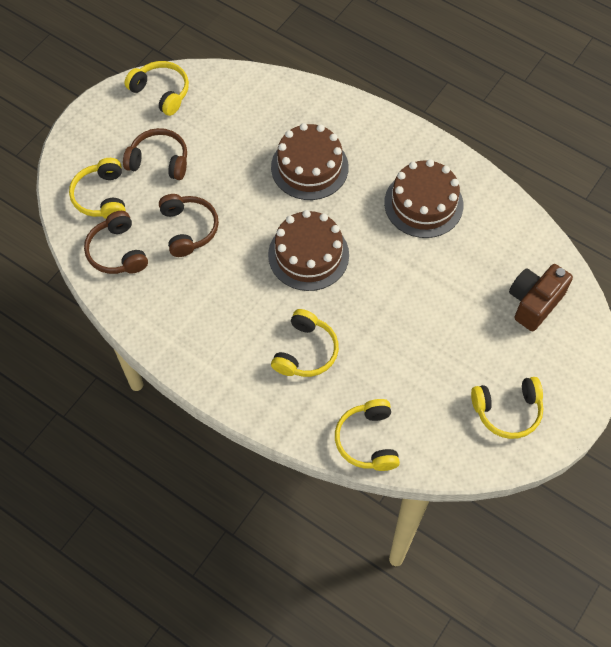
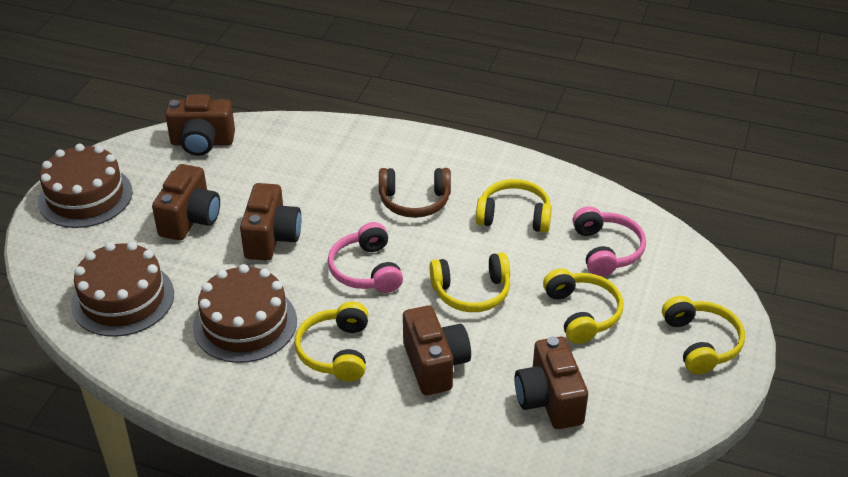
brown camera: [509,264,573,331] = 1 -> [152,164,220,241] [165,95,235,156] [240,183,301,261] [403,305,471,395] [515,336,588,429] = 5
brown headphones: [84,211,148,274] [123,128,187,180] [159,194,219,257] = 3 -> [379,168,451,218] = 1
pink headphones: none = 0 -> [328,222,403,293] [573,206,646,277] = 2

